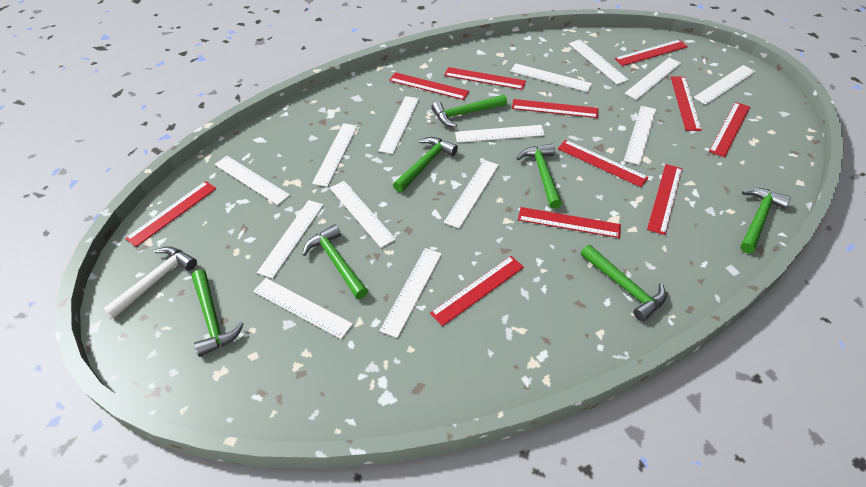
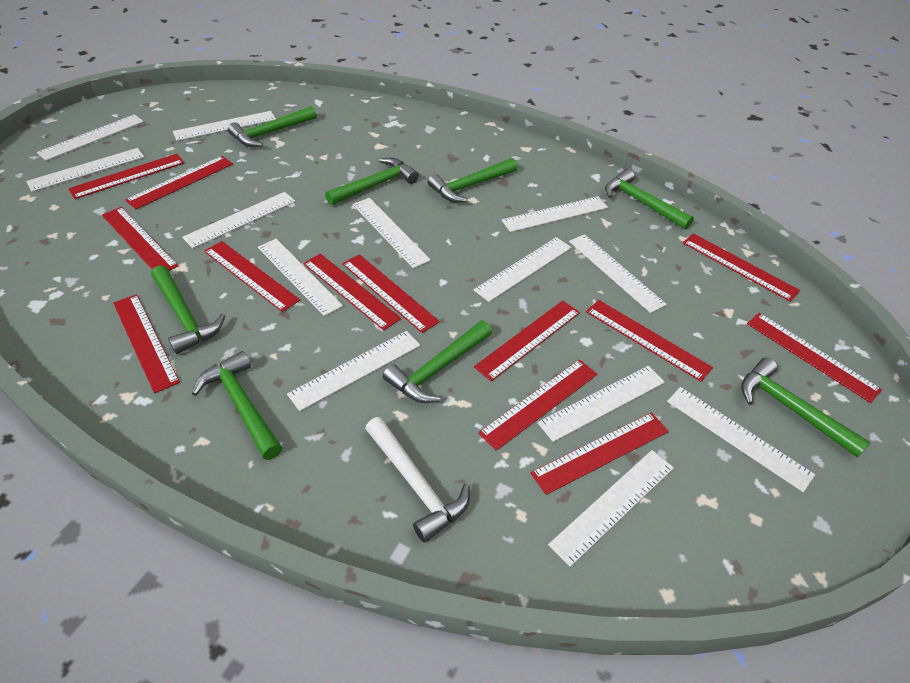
green hammer: [192,270,244,357] [302,224,368,299] [393,137,458,192] [431,94,507,127] [516,144,562,209] [581,245,666,322] [740,188,791,253] = 7 -> [151,265,225,354] [192,351,282,460] [228,106,316,147] [325,158,419,205] [383,321,492,403] [428,158,517,202] [605,169,694,230] [741,357,870,457] = 8
red ruler: [125,181,216,247] [389,72,469,100] [430,256,524,326] [444,67,526,90] [512,99,598,118] [518,207,621,238] [558,140,649,187] [615,39,688,66] [647,164,682,235] [671,76,702,131] [709,102,750,157] = 11 -> [68,154,184,199] [102,207,178,271] [113,294,180,393] [125,156,233,209] [204,241,300,312] [303,254,401,330] [342,254,440,333] [474,300,580,381] [478,359,597,451] [530,412,669,495] [586,300,713,382] [683,233,800,302] [747,313,882,403] = 13
white ruler: [215,156,290,205] [253,278,353,339] [257,200,324,278] [312,123,358,187] [330,181,396,248] [378,96,419,154] [380,248,442,338] [444,160,499,229] [455,125,545,143] [510,63,592,92] [569,39,629,85] [624,58,681,100] [624,106,656,165] [693,65,756,105] = 14 -> [26,148,144,192] [37,114,144,161] [173,111,276,141] [182,192,296,248] [258,239,343,316] [287,331,421,411] [353,198,431,268] [474,237,572,302] [502,196,608,232] [537,366,665,442] [548,450,674,567] [569,234,667,313] [667,387,815,492] = 13

